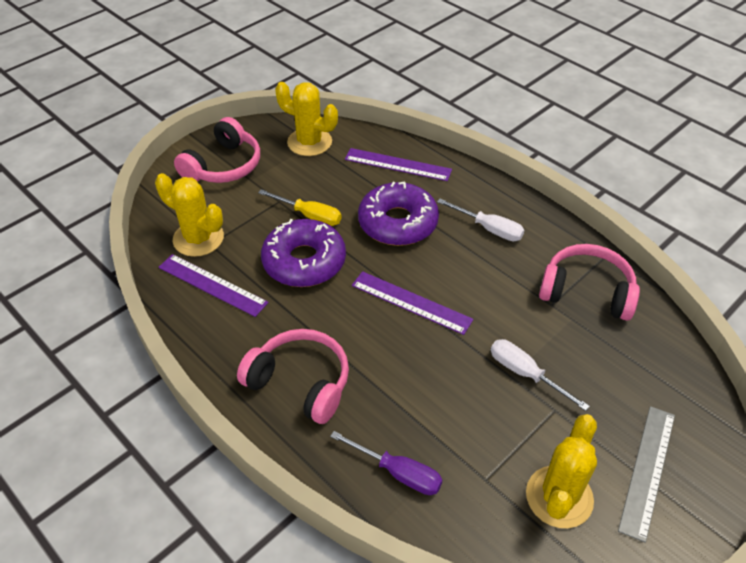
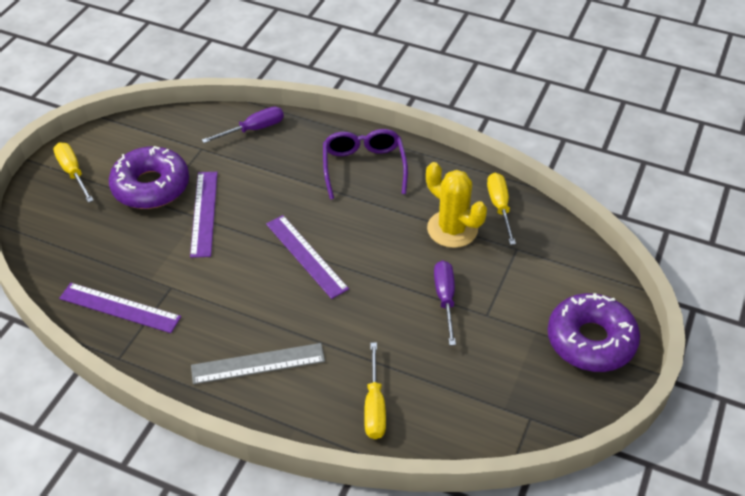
pink headphones: [174,117,260,183] [237,329,349,424] [539,244,640,321] = 3 -> none = 0
purple glasses: none = 0 -> [323,129,408,200] = 1
purple screwdriver: [330,431,442,495] = 1 -> [202,107,284,143] [434,260,456,346] = 2
white screwdriver: [437,199,524,241] [491,339,590,411] = 2 -> none = 0
yellow cactus: [155,173,224,257] [275,82,338,156] [526,414,597,528] = 3 -> [426,162,487,248] = 1
yellow screwdriver: [258,189,342,226] = 1 -> [53,142,94,203] [364,343,386,439] [487,173,516,245] = 3

